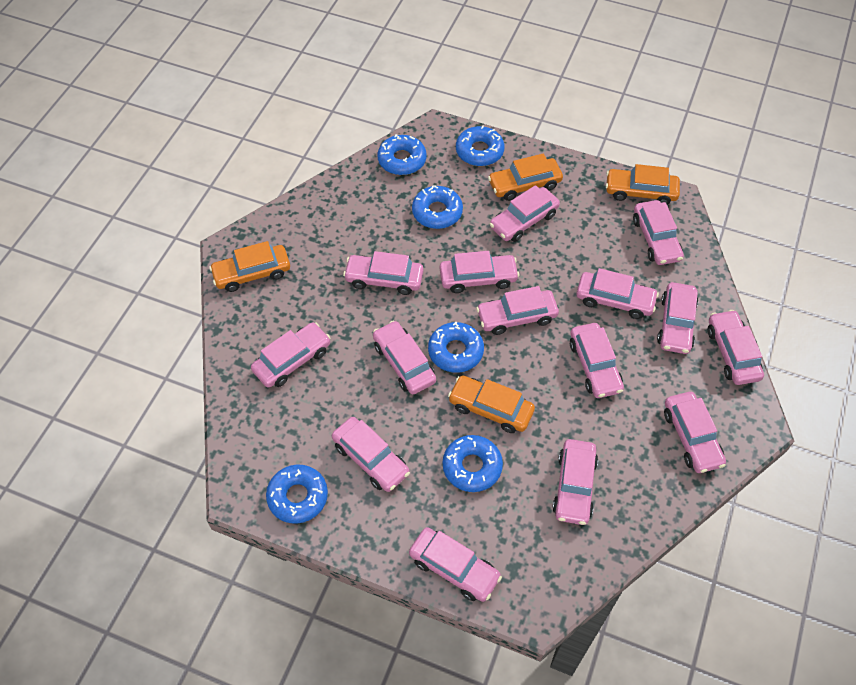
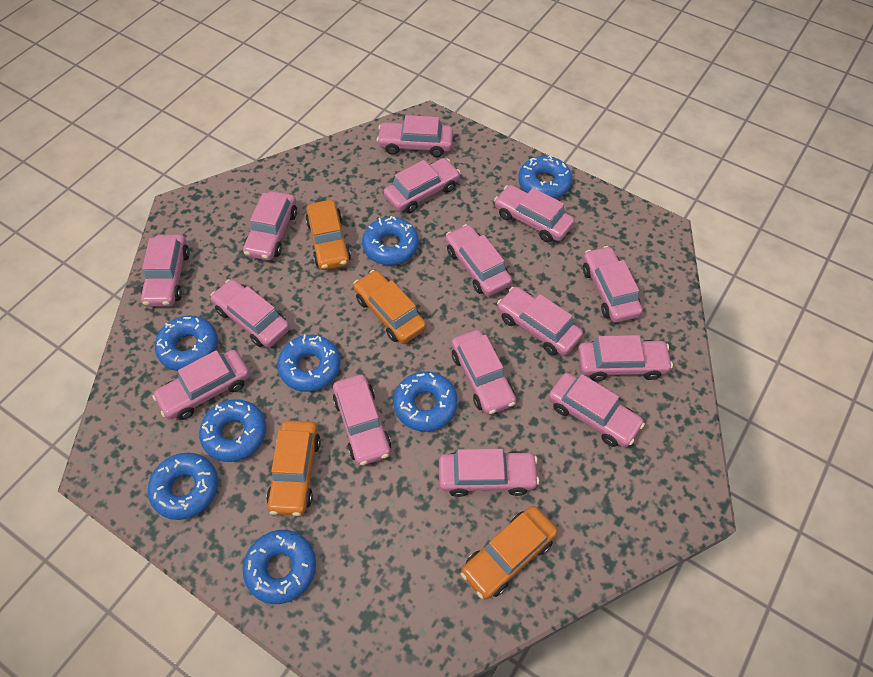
blue donut: [266,465,328,524] [378,134,427,175] [412,185,463,229] [428,322,484,373] [443,435,503,492] [456,125,504,166] = 6 -> [148,453,218,520] [155,316,218,371] [199,399,266,462] [242,530,316,604] [277,334,341,392] [362,216,419,265] [393,371,458,432] [518,155,572,199] = 8

